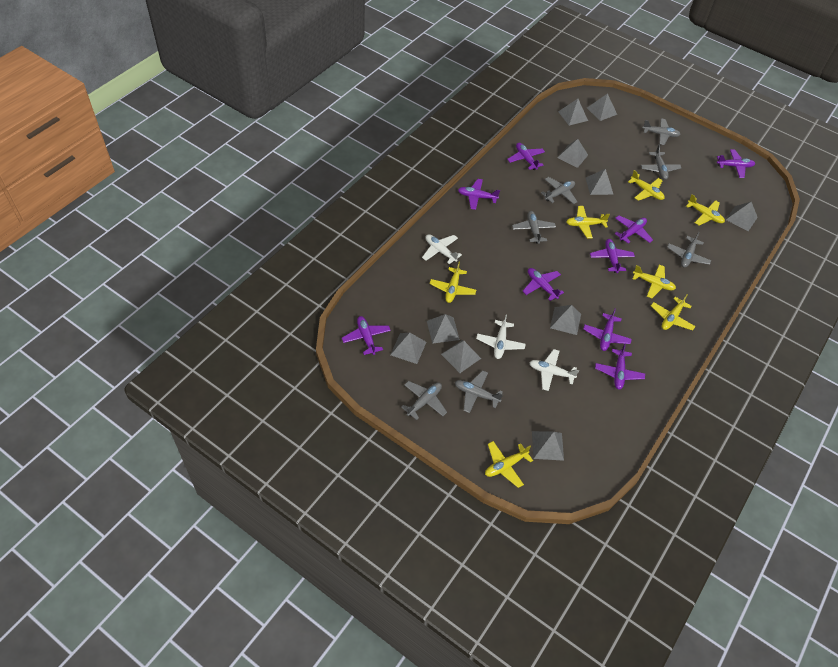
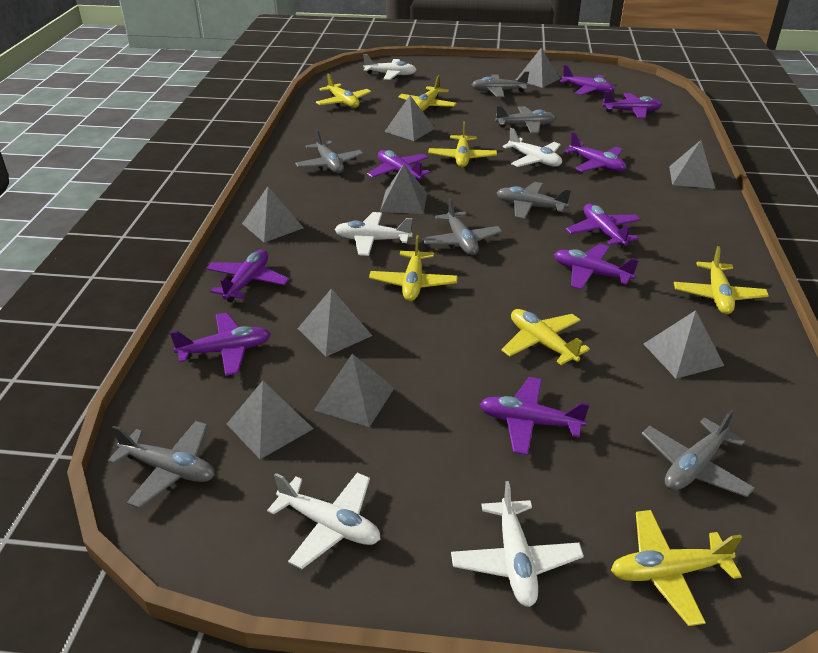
grey pyramid: [390,333,426,364] [427,314,460,344] [441,340,481,373] [532,431,564,461] [550,305,581,335] [557,139,588,168] [558,99,588,126] [586,169,614,195] [587,93,617,121] [726,202,758,231] = 10 -> [227,381,314,459] [242,186,304,243] [297,288,372,357] [314,354,394,427] [380,164,427,214] [384,96,435,141] [516,48,560,88] [644,310,725,379] [669,140,715,189] = 9
white plane: [422,234,462,264] [476,314,525,359] [529,349,579,391] = 3 -> [267,473,380,569] [334,212,413,256] [363,54,417,80] [451,481,584,607] [503,128,562,167] = 5

